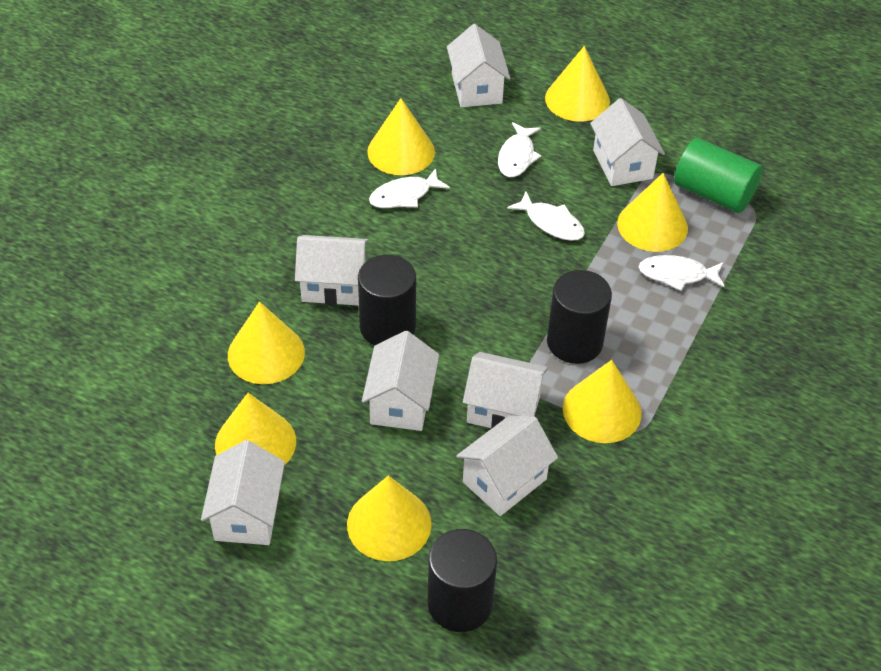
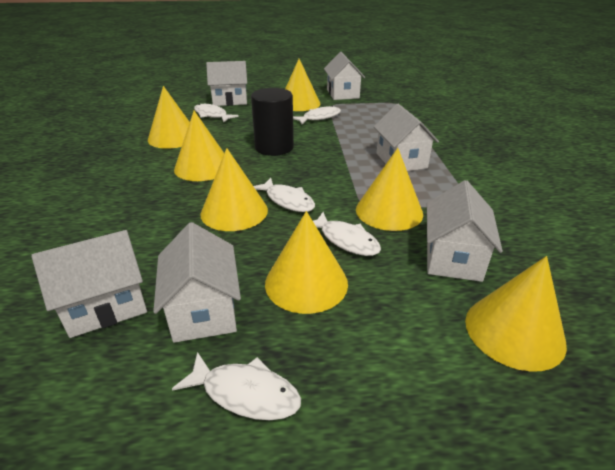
black cylinder: [358,255,416,346] [428,529,497,632] [547,270,612,364] = 3 -> [251,88,294,156] = 1
green cylinder: [674,138,762,213] = 1 -> none = 0
white fish: [369,168,450,208] [498,122,541,177] [507,192,585,241] [638,255,725,291] = 4 -> [172,352,301,420] [194,104,239,123] [254,178,315,212] [293,106,341,124] [313,212,381,256] = 5
white house: [201,440,285,545] [295,235,369,306] [362,331,439,431] [447,24,511,107] [456,415,558,516] [463,352,548,429] [590,98,665,186] = 7 -> [32,230,147,338] [153,222,241,343] [206,61,247,106] [324,52,365,100] [374,104,439,171] [427,180,503,282] = 6

